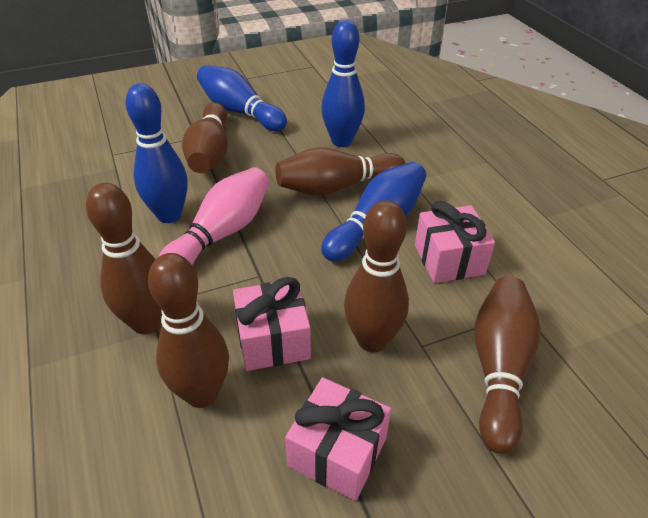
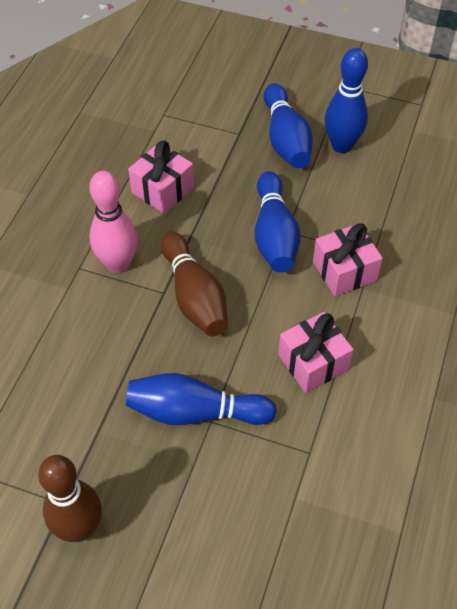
brown bowling pin: [86,183,162,334] [148,253,229,408] [182,103,228,173] [275,147,406,195] [344,200,409,352] [475,276,541,454] = 6 -> [38,455,102,542] [161,232,228,336] = 2

